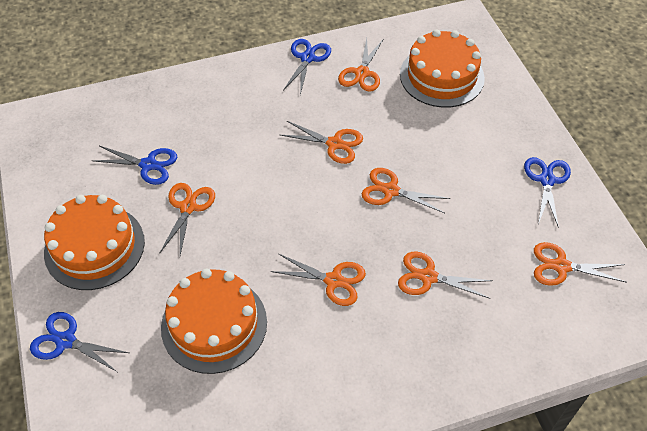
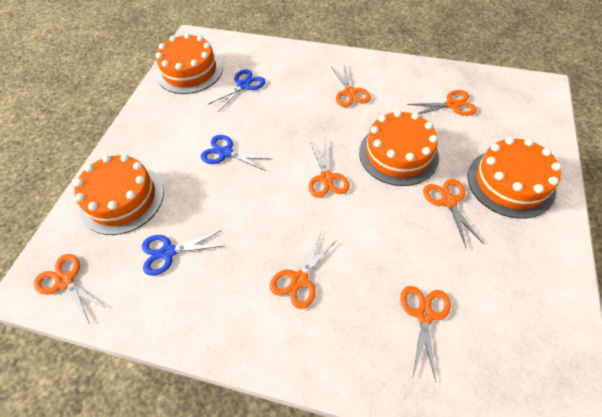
blue scissors: [30,312,129,372] [92,146,177,185] [283,39,331,95] [524,157,571,228] = 4 -> [142,230,223,275] [201,135,271,171] [209,69,265,112] = 3
orange cake: [44,195,145,290] [161,269,267,374] [400,29,485,108] = 3 -> [74,154,164,235] [156,33,223,94] [359,110,439,186] [468,137,562,219] = 4

